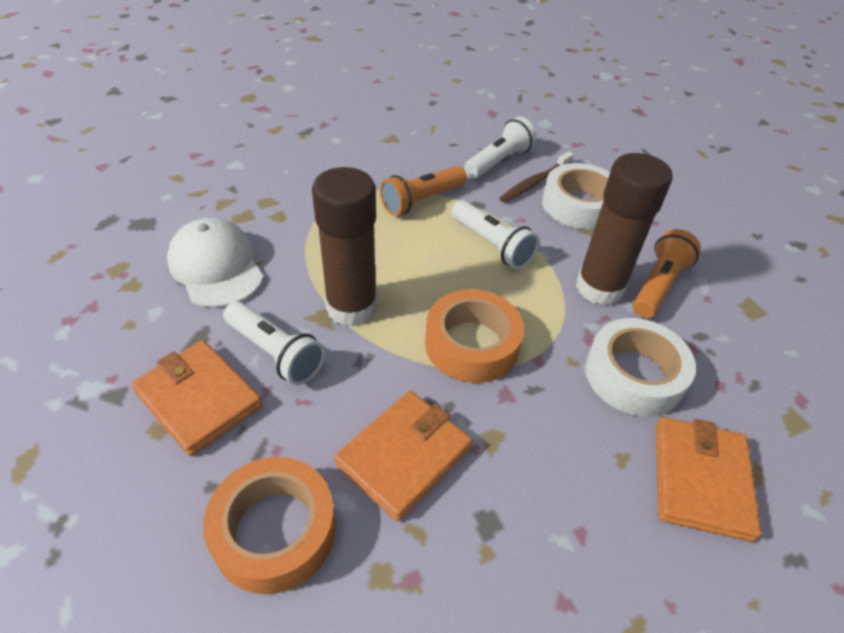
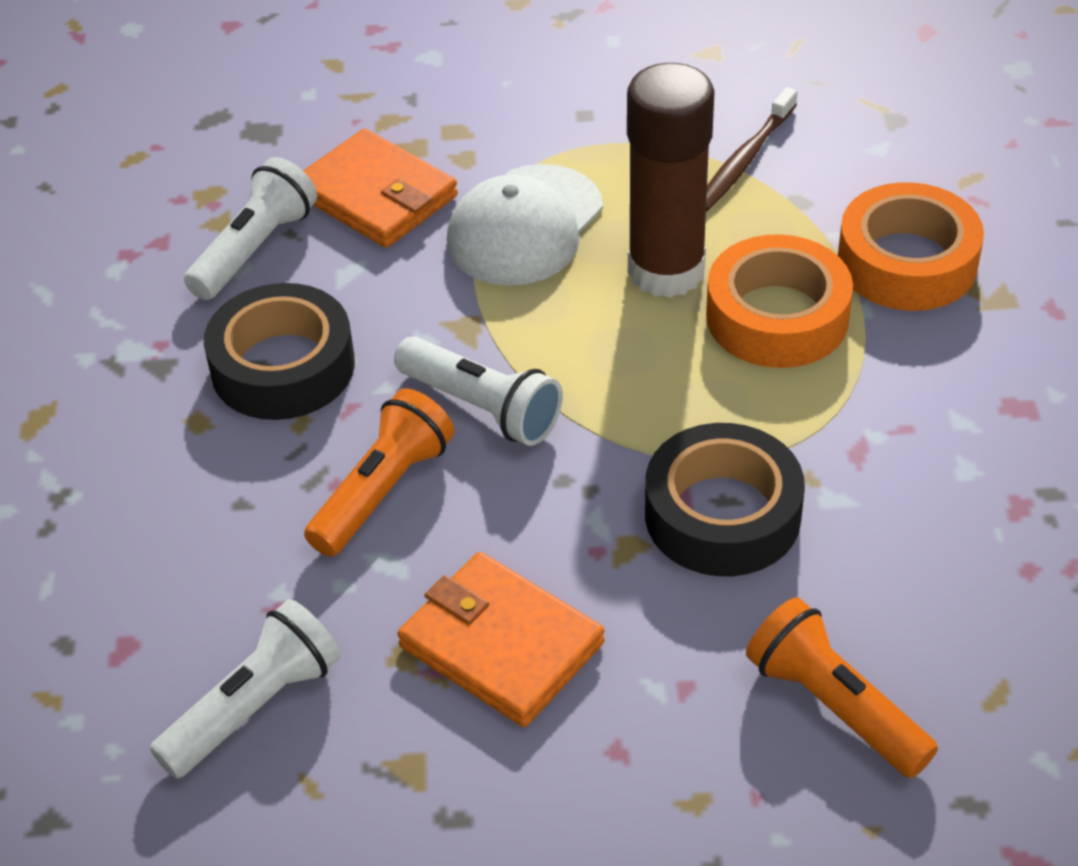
black tape: none = 0 -> [204,283,355,420] [645,423,805,576] = 2
brown glue stick: [312,167,377,326] [576,153,673,306] = 2 -> [627,63,714,298] = 1
orange wallet: [131,340,262,456] [334,391,472,521] [656,417,761,542] = 3 -> [303,129,458,248] [398,552,605,727] = 2
white tape: [542,163,610,230] [585,318,696,417] = 2 -> none = 0

